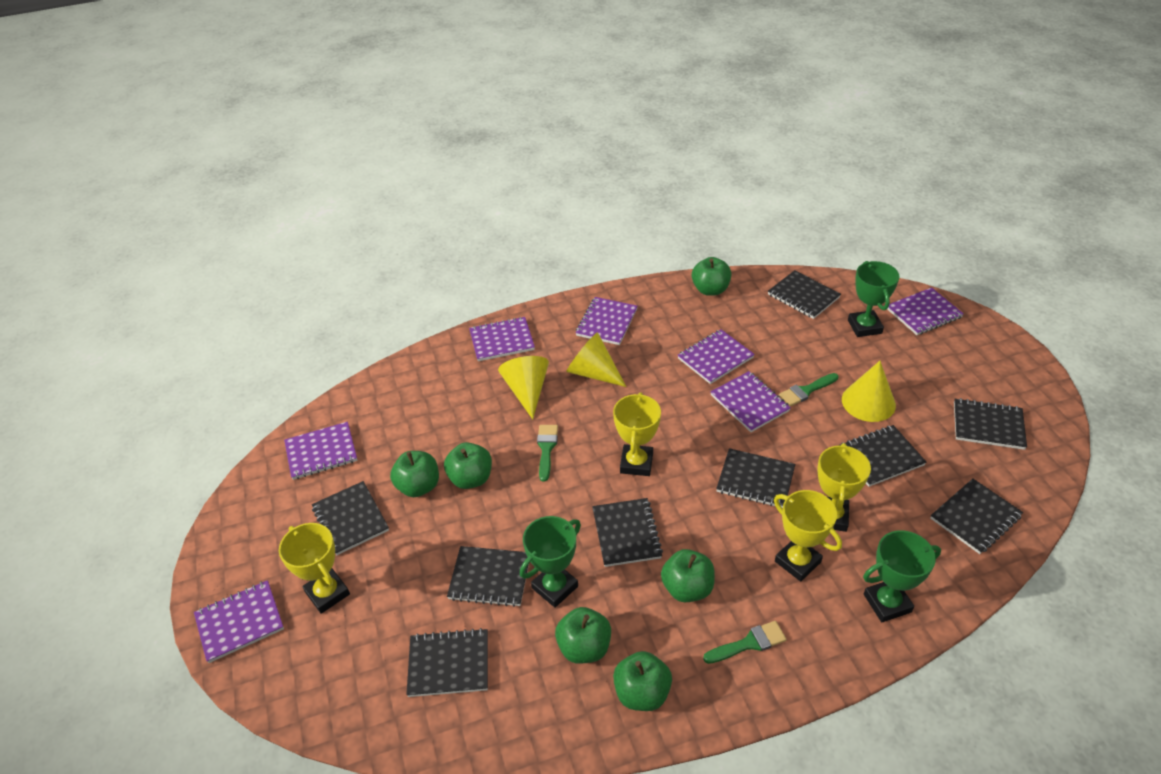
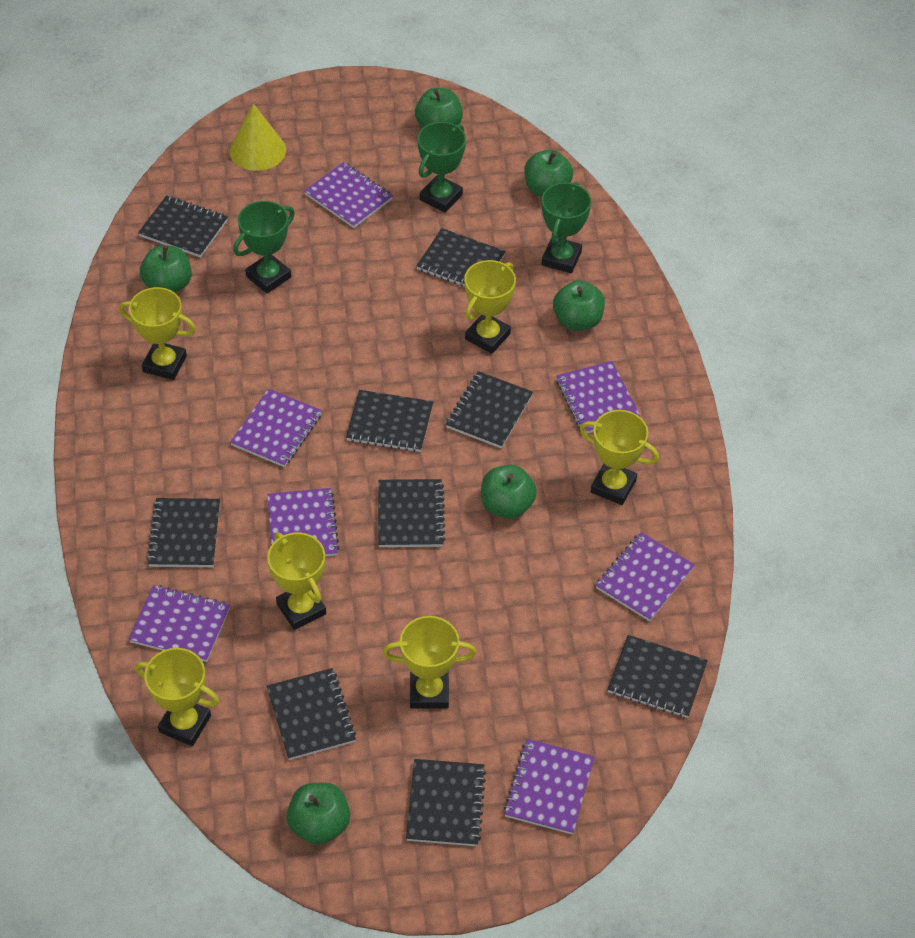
green brush: [537,425,558,482] [703,621,787,664] [779,373,839,407] = 3 -> none = 0
yellow cone: [498,356,549,419] [566,332,626,387] [842,361,896,422] = 3 -> [230,104,286,171] = 1
yellow trophy: [279,523,350,614] [613,392,661,476] [774,490,842,581] [817,443,871,532] = 4 -> [119,287,196,380] [135,648,220,746] [267,532,326,630] [383,616,476,709] [464,260,516,354] [580,410,659,505] = 6

